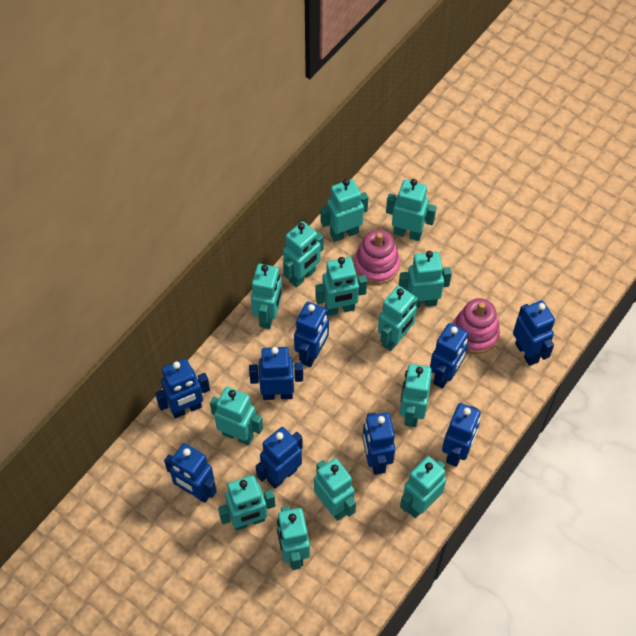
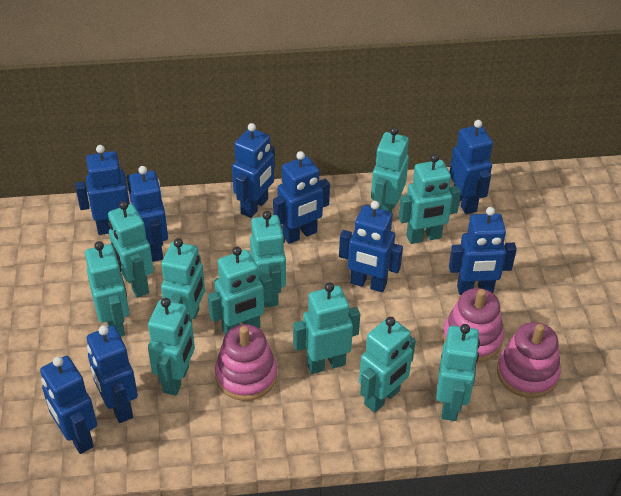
pink stacking toy: [354,230,400,285] [453,298,500,354] = 2 -> [215,324,277,401] [442,288,504,362] [497,322,561,398] = 3
turquoise robot: [210,387,263,446] [218,475,276,531] [251,264,282,329] [277,506,310,570] [283,221,324,287] [314,458,356,521] [315,257,367,316] [320,179,368,242] [378,286,418,351] [386,179,437,241] [399,251,452,308] [400,364,432,427] [400,456,446,518] = 13 -> [85,241,129,337] [108,201,154,298] [148,298,195,396] [161,238,205,322] [208,247,273,335] [250,211,286,307] [293,283,360,374] [359,317,416,413] [371,127,409,212] [399,154,461,244] [436,324,480,421] = 11

